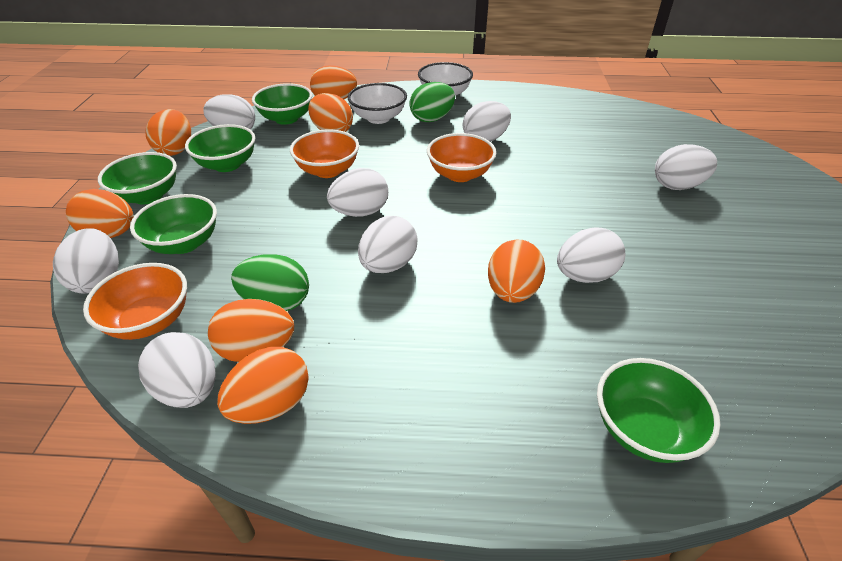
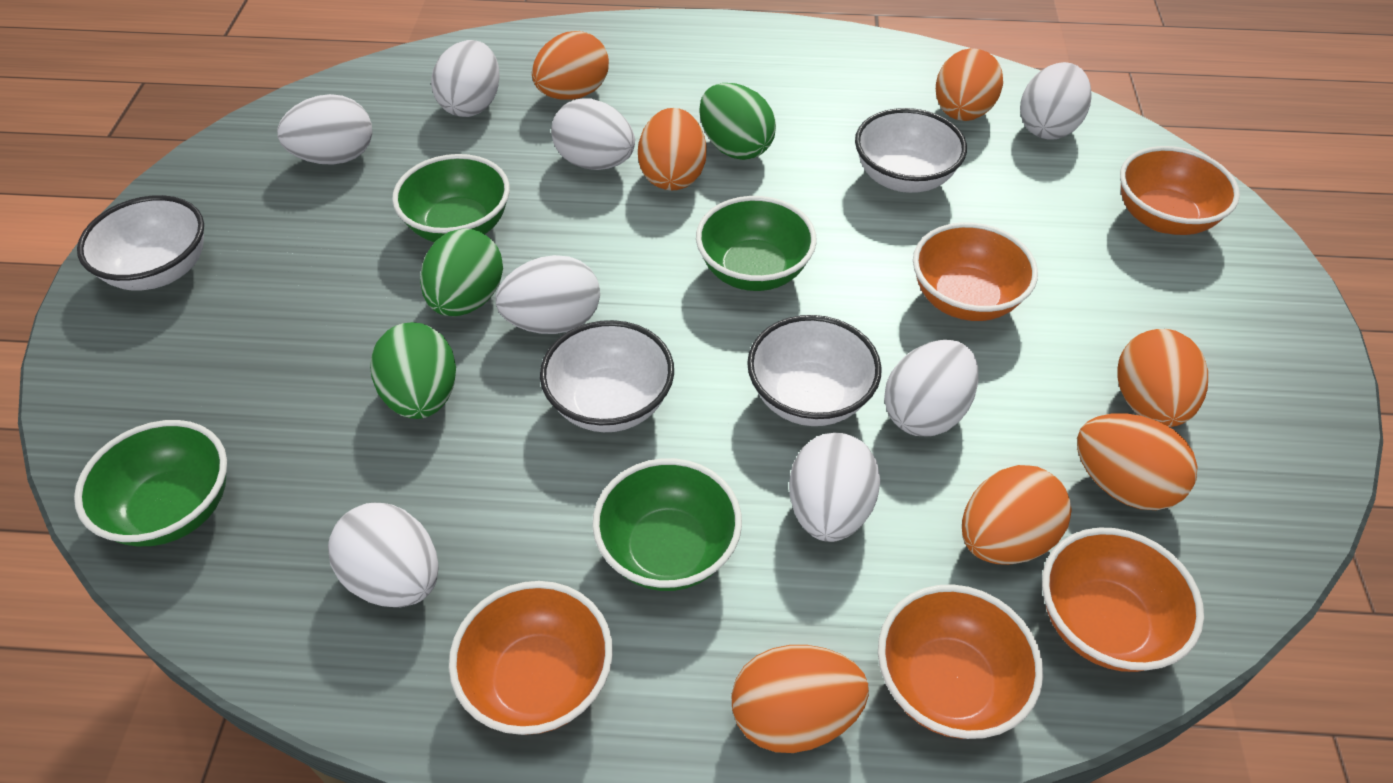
green bowl: [98,152,177,205] [130,194,217,254] [185,124,255,172] [252,83,312,125] [597,358,720,463] = 5 -> [74,420,227,546] [392,154,510,242] [592,458,742,591] [696,196,817,291] = 4
green egg: [231,254,309,311] [409,82,455,122] = 2 -> [370,322,456,419] [420,228,503,316] [699,83,776,160] = 3
orange bowl: [83,263,187,340] [290,129,359,178] [427,133,496,182] = 3 -> [449,581,613,735] [878,584,1043,739] [913,222,1038,321] [1042,528,1204,672] [1120,146,1240,235] = 5
white bowl: [348,83,407,124] [418,62,473,96] = 2 -> [77,195,204,291] [540,320,674,432] [747,315,882,426] [855,108,967,193] = 4

